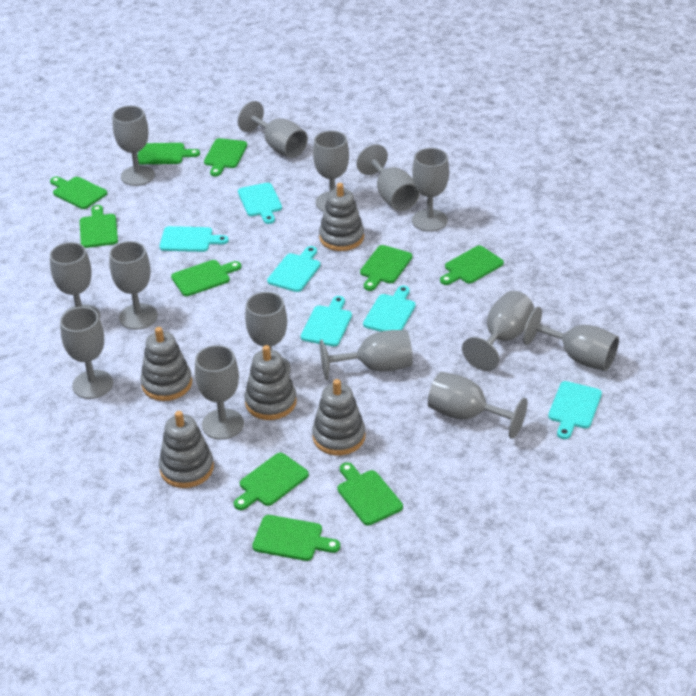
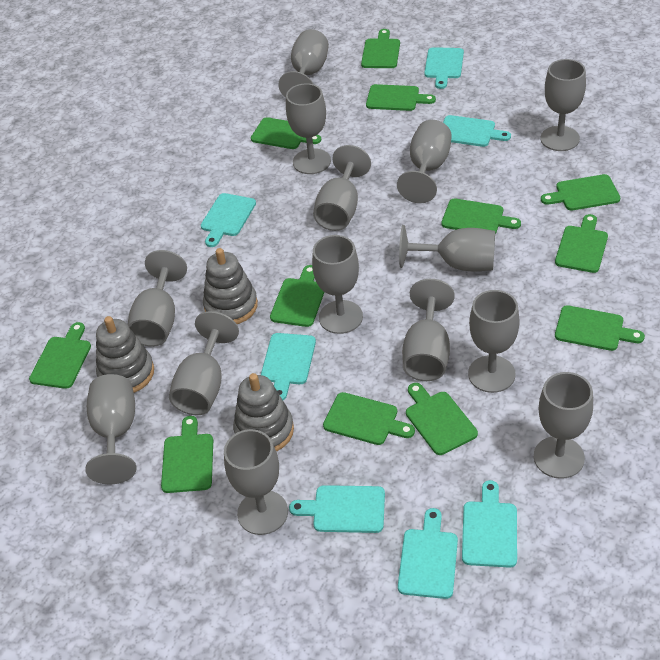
green cutting board: [50,176,107,209] [80,205,118,248] [138,143,200,164] [171,260,241,296] [204,138,247,176] [234,453,309,510] [252,515,340,561] [337,462,403,525] [360,245,412,291] [440,246,504,285] = 10 -> [29,322,91,389] [161,416,213,493] [251,117,321,149] [270,265,324,327] [323,392,415,445] [361,29,400,68] [366,84,436,111] [406,383,478,455] [441,198,521,234] [541,174,620,211] [555,214,608,273] [555,305,645,351] = 12
grey stacking toy: [141,327,192,401] [159,411,214,488] [244,345,297,420] [312,379,365,455] [319,183,364,251] = 5 -> [96,316,154,393] [203,248,258,324] [233,373,294,451] = 3
turquoise cutting board: [160,226,229,252] [238,183,282,224] [267,246,320,292] [301,296,352,346] [363,286,416,332] [548,381,602,439] = 6 -> [201,193,256,247] [261,333,316,400] [289,485,385,533] [398,508,458,599] [424,47,464,89] [443,115,511,147] [462,480,517,568] = 7

